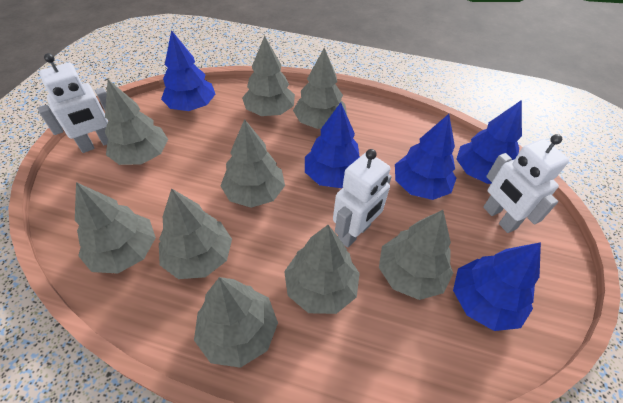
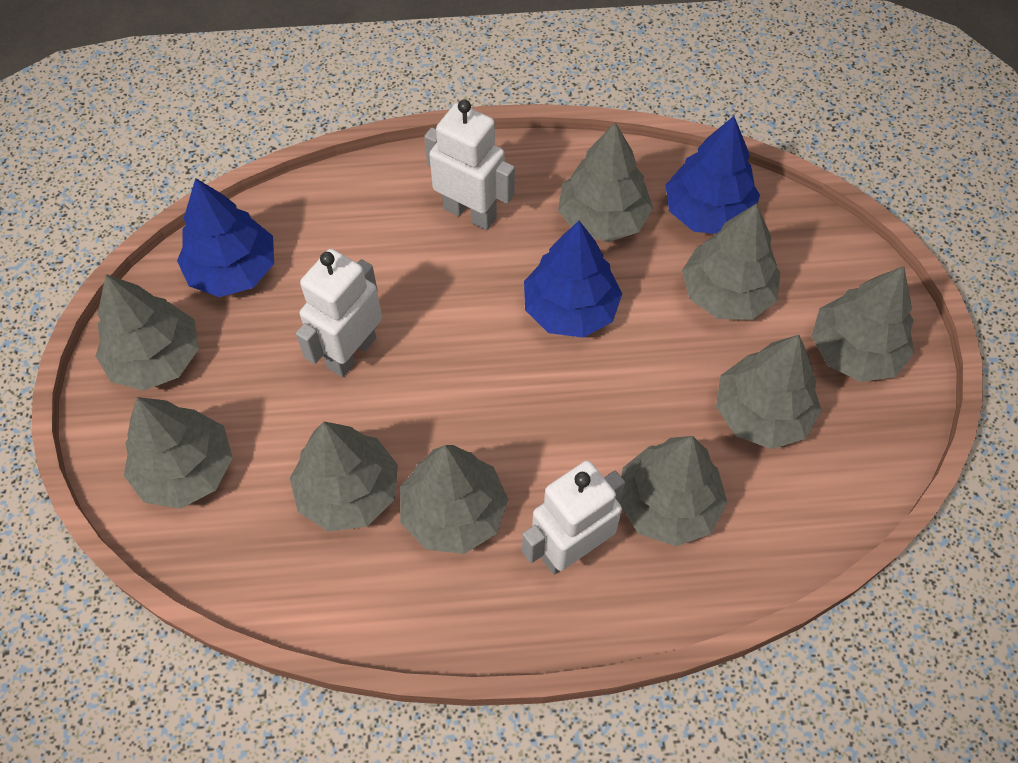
blue tree: [161,30,216,111] [305,102,360,188] [395,114,456,200] [453,242,541,331] [457,100,522,184] = 5 -> [177,178,274,297] [524,221,622,338] [666,116,760,234] = 3

